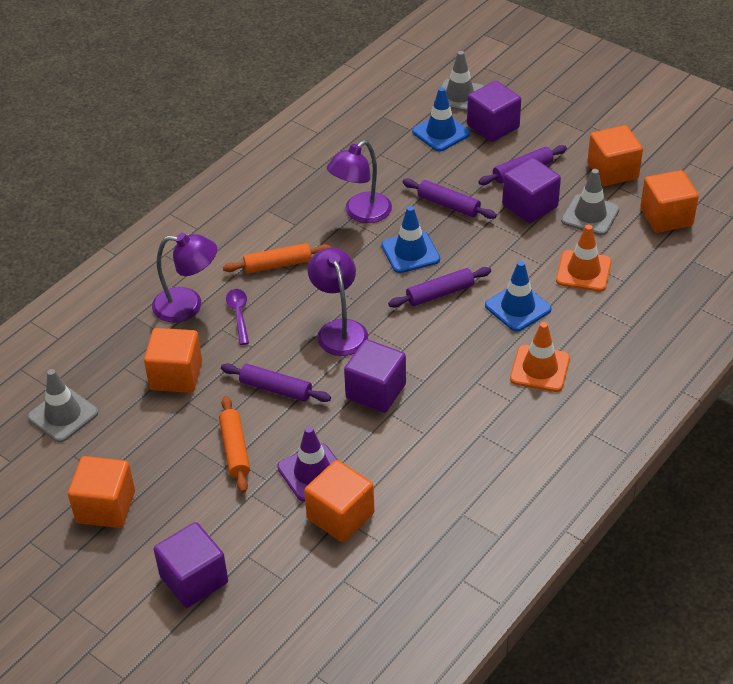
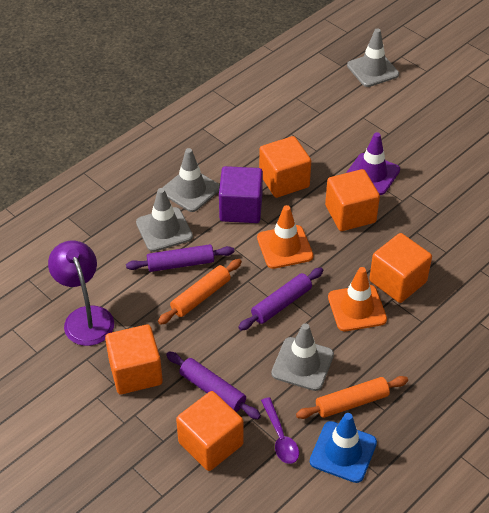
blue traffic cone: [381,206,440,273] [412,87,470,151] [485,261,551,332] = 3 -> [310,413,377,483] = 1
grey traffic cone: [28,369,98,443] [434,51,484,112] [561,169,620,236] = 3 -> [136,188,193,252] [162,148,220,212] [271,323,334,391] [347,28,399,87] = 4
purple cube: [154,522,228,608] [344,339,406,413] [467,81,521,142] [502,158,561,223] = 4 -> [219,166,263,223] = 1
purple lamp: [152,233,217,323] [308,248,368,356] [327,140,392,223] = 3 -> [48,241,114,346] = 1
purple rolling pin: [221,363,331,402] [388,267,491,307] [402,179,497,219] [478,145,567,185] = 4 -> [126,244,234,272] [166,352,261,419] [238,268,323,330] = 3

